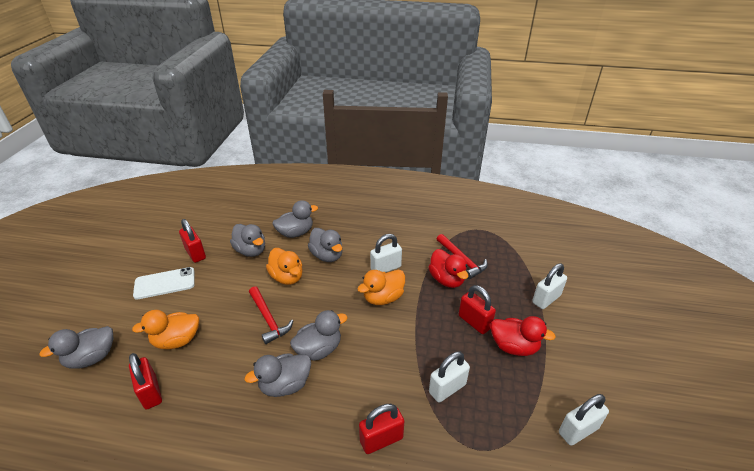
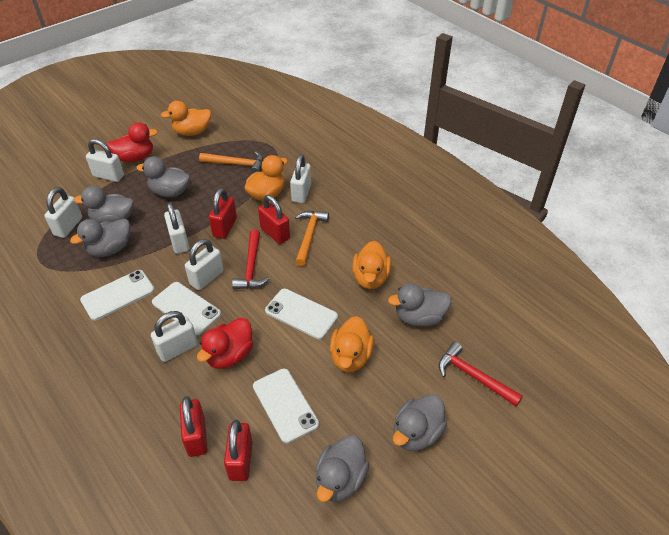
orange duck: [132,310,199,349] [266,248,303,285] [357,269,405,305] = 3 -> [161,101,211,136] [244,155,288,201] [330,316,374,372] [352,241,391,289] = 4
orange hammer: none = 0 -> [199,151,263,173] [295,211,329,266] = 2
white padlock: [370,234,402,272] [429,351,470,403] [532,263,567,309] [559,394,609,446] = 4 -> [44,187,82,238] [86,139,124,182] [151,311,198,362] [164,202,189,254] [185,239,224,290] [290,154,311,203] = 6
white phone: [133,267,195,300] = 1 -> [80,270,155,321] [152,282,221,335] [253,369,319,444] [265,289,338,339] = 4

